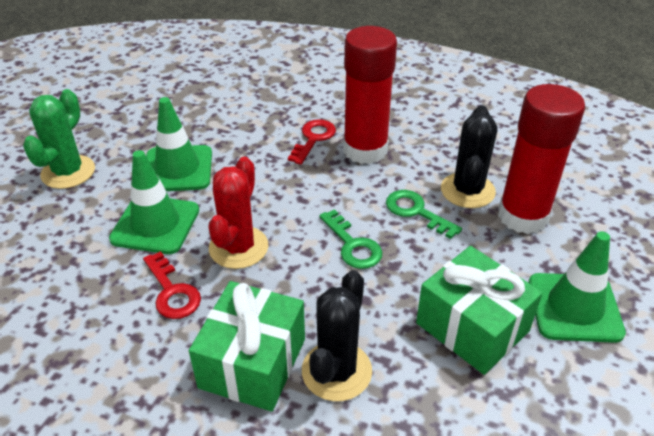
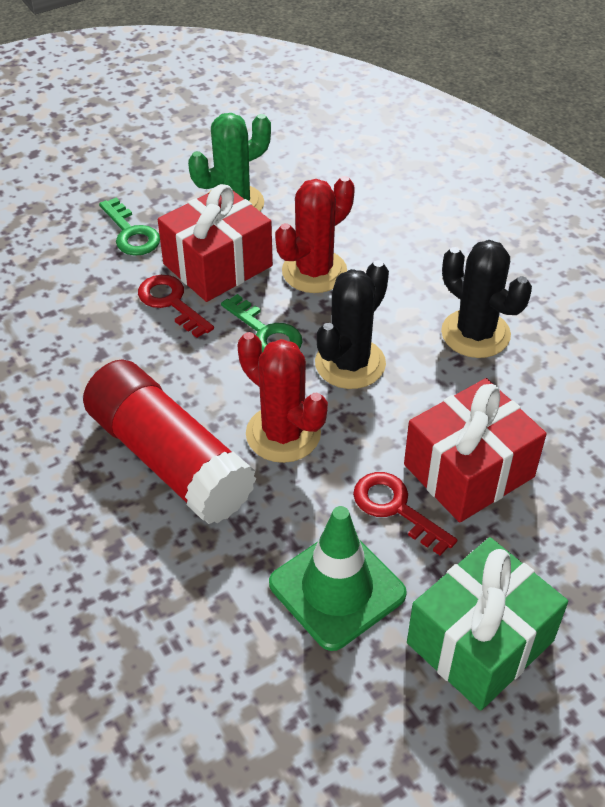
green gift: [189,281,305,411] [416,246,543,375] = 2 -> [407,537,568,711] = 1
green traffic cone: [109,150,199,254] [146,97,212,191] [529,231,626,343] = 3 -> [269,506,407,651] = 1
red cactus: [208,157,269,269] = 1 -> [238,332,328,463] [275,176,355,293] = 2
red gift: none = 0 -> [158,184,273,302] [404,378,547,523] = 2
red glue stick: [343,26,397,164] [498,84,585,234] = 2 -> [83,359,256,524] = 1

